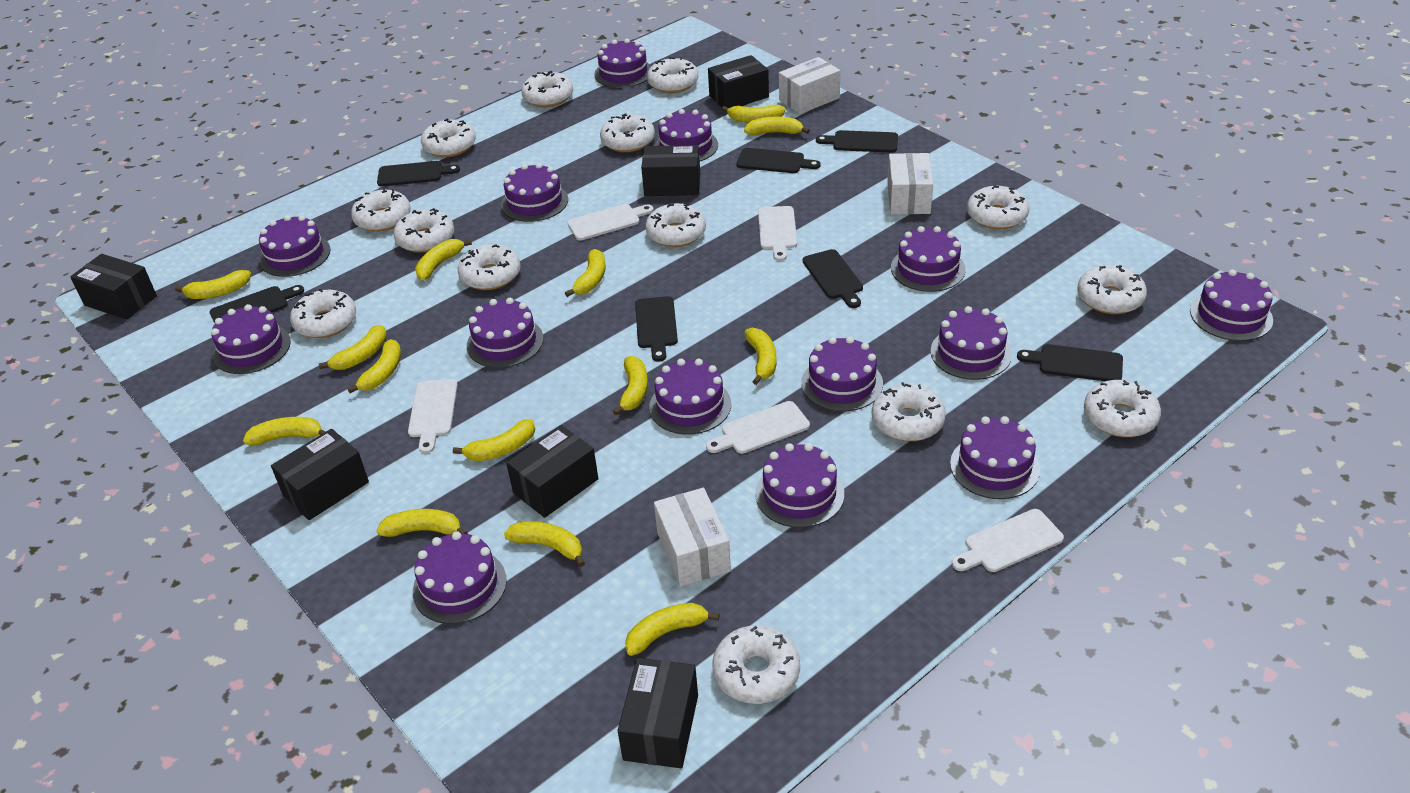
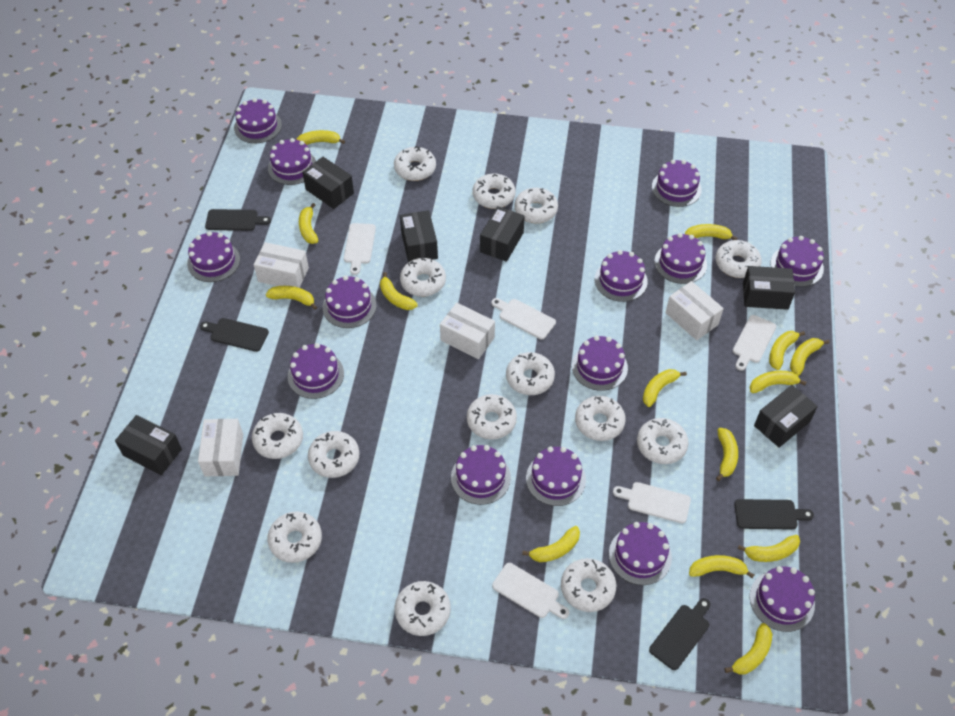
black cutting board: [209,285,304,323] [377,161,460,186] [635,296,678,362] [736,148,820,173] [803,249,863,308] [816,130,898,153] [1017,344,1123,381] = 7 -> [200,318,269,352] [205,209,271,231] [649,598,711,670] [734,499,814,530] = 4
white box: [654,488,731,587] [779,57,840,114] [887,153,933,214] = 3 -> [198,419,243,476] [254,242,309,288] [440,303,495,359] [665,281,724,340] = 4

